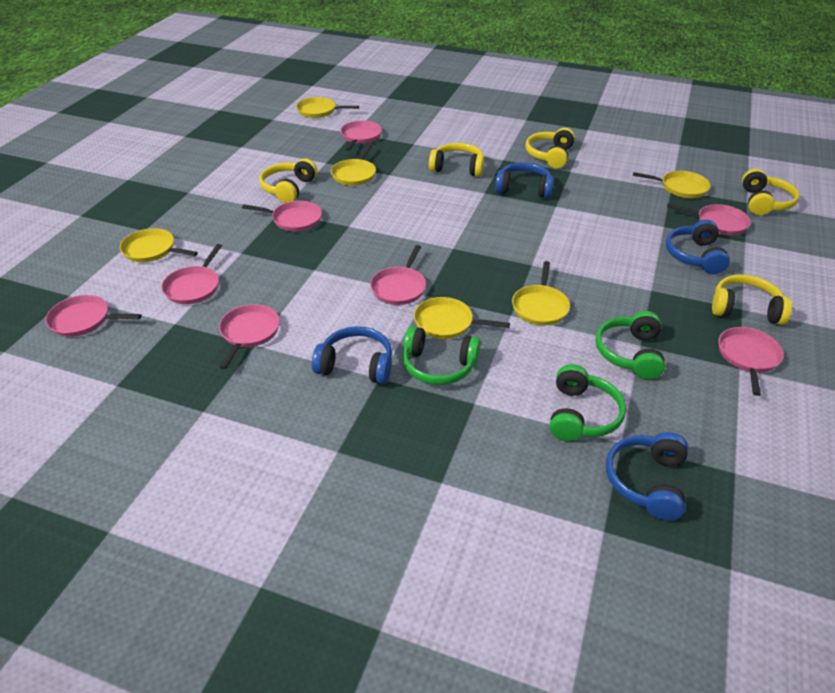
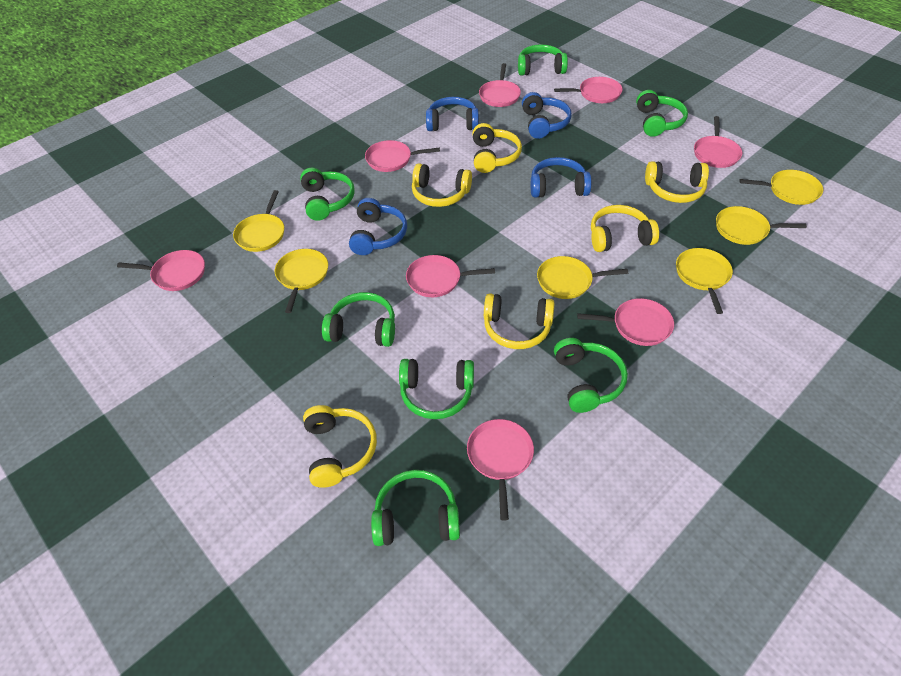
green headphones: [403,326,481,385] [550,364,626,441] [595,311,665,379] = 3 -> [300,168,355,221] [322,292,395,347] [371,470,460,546] [399,359,474,419] [518,44,568,76] [554,338,628,413] [636,90,688,137] = 7
yellow headphones: [259,158,317,203] [429,143,484,177] [525,128,575,168] [712,274,792,325] [742,169,800,215] = 5 -> [303,405,377,488] [412,163,472,207] [472,123,522,173] [484,293,554,349] [591,205,659,252] [645,161,709,203] = 6

